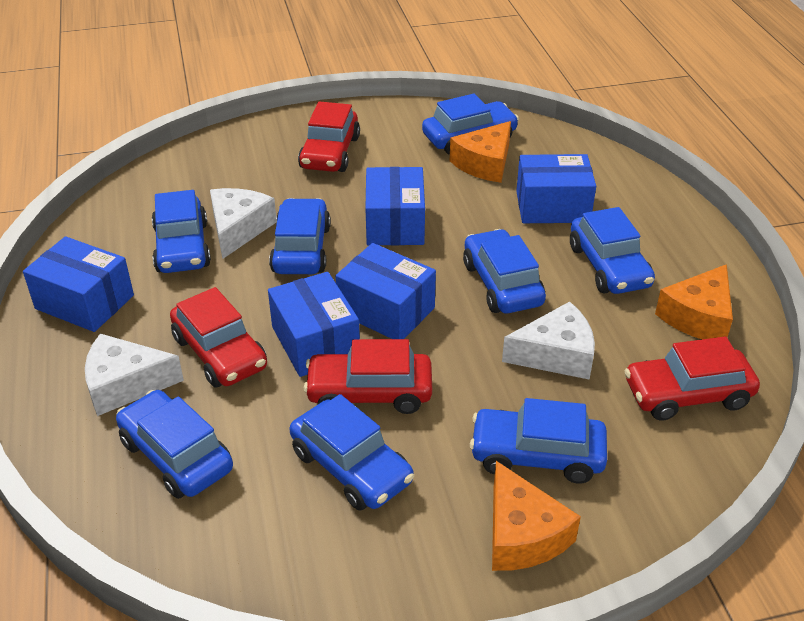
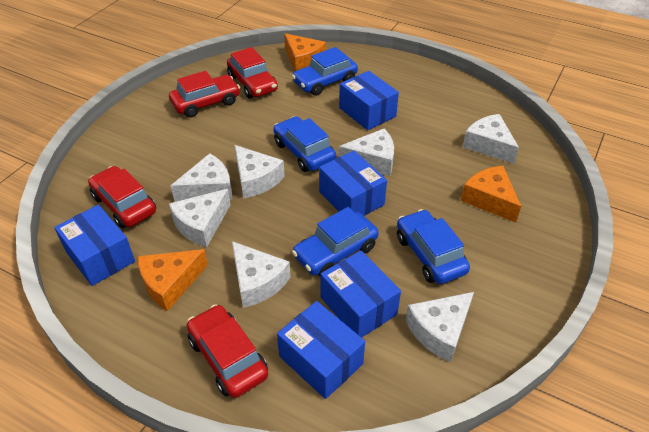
blue car: [116,390,233,499] [152,190,211,273] [269,198,331,274] [290,394,414,511] [422,94,519,155] [463,229,546,313] [470,398,607,484] [570,207,655,294] = 8 -> [273,116,336,172] [292,47,358,96] [292,207,379,276] [397,209,470,284] = 4
white cheese: [85,333,184,416] [210,188,276,259] [502,302,595,380] = 3 -> [169,189,231,247] [171,153,232,202] [232,241,291,308] [234,145,285,199] [339,129,394,176] [405,292,474,362] [463,114,519,164] = 7

